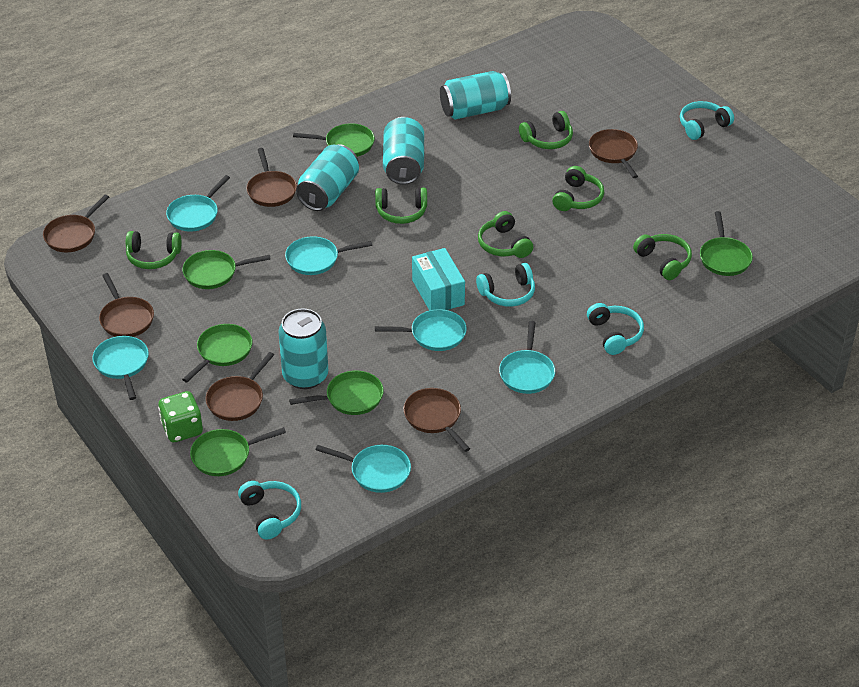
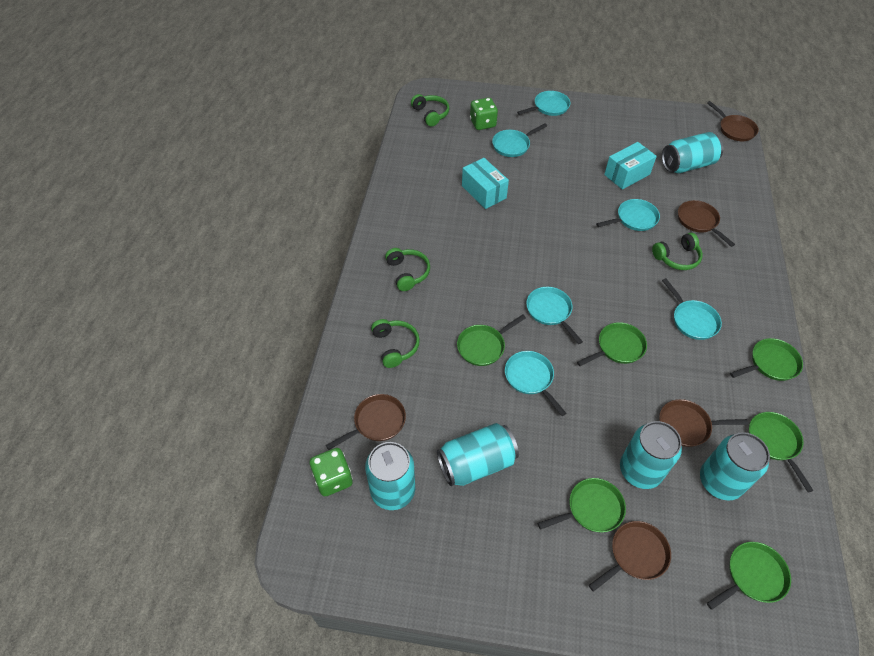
brown pan: [43,195,109,252] [99,273,154,337] [206,352,274,421] [246,148,297,207] [403,388,470,452] [589,129,638,178] = 6 -> [326,394,406,450] [589,521,671,592] [659,399,748,447] [678,200,735,247] [707,101,759,141] = 5
green dice: [158,391,203,442] = 1 -> [310,448,353,496] [470,98,498,130] = 2
green headphones: [126,231,181,269] [375,187,427,224] [478,211,533,258] [519,111,573,149] [552,166,604,211] [633,234,692,280] = 6 -> [371,319,420,368] [385,248,430,291] [411,94,450,127] [652,233,703,270] = 4
turquoise box: [412,248,465,310] = 1 -> [462,158,509,209] [604,142,657,190] = 2
turquoise can: [278,308,328,389] [296,144,359,211] [383,117,424,185] [440,71,511,119] = 4 -> [365,442,415,510] [437,423,519,486] [620,421,682,489] [662,132,723,173] [700,432,770,501] = 5
turquoise headphones: [238,481,301,540] [476,263,535,307] [587,303,644,355] [680,101,734,140] = 4 -> none = 0

